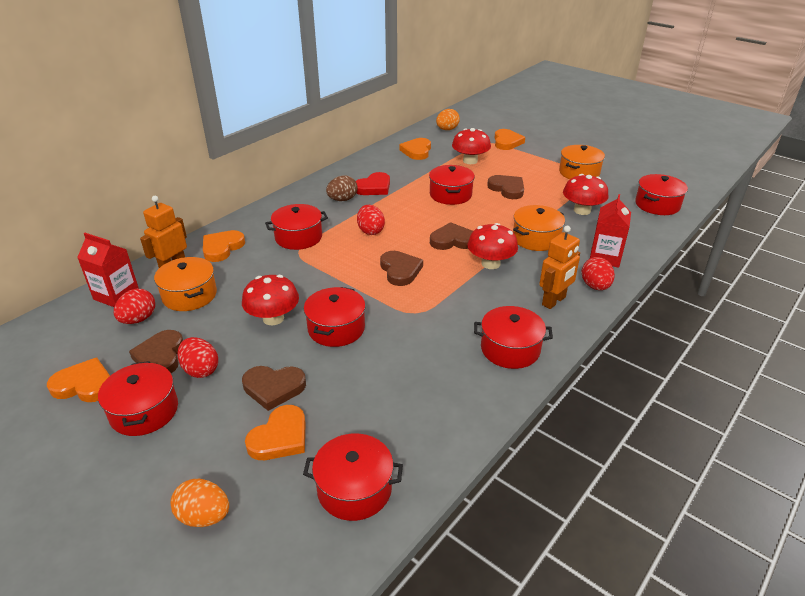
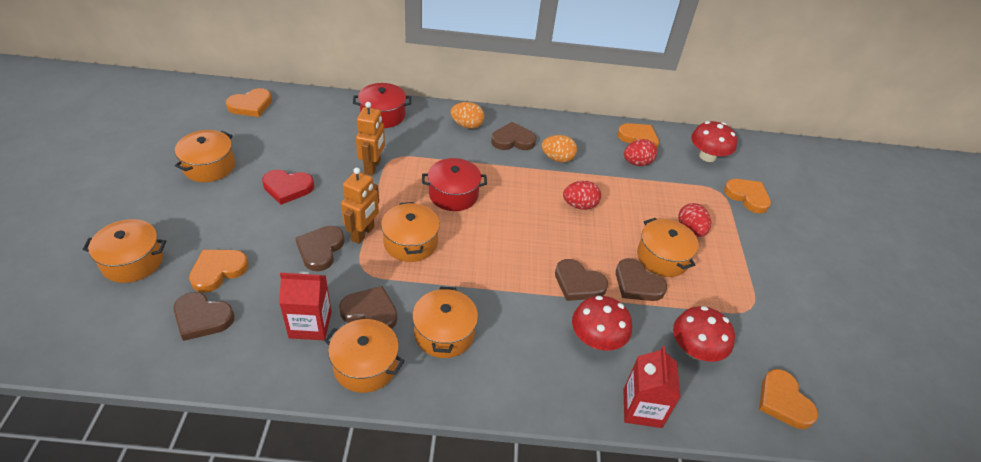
brown egg: [326,175,358,201] = 1 -> none = 0
brown heart: [129,330,183,373] [242,366,306,411] [380,251,423,286] [430,222,473,250] [487,175,524,199] = 5 -> [174,292,234,341] [295,226,345,271] [339,286,397,329] [491,122,536,150] [555,259,608,301] [616,258,667,301] = 6
orange pot: [154,257,217,311] [513,205,565,251] [559,145,605,179] = 3 -> [82,219,166,283] [175,130,235,182] [324,319,405,393] [381,202,440,262] [412,287,478,358] [637,218,699,277] = 6
red egg: [114,289,155,324] [177,337,218,378] [357,205,385,235] [582,257,615,290] = 4 -> [563,181,601,210] [624,139,657,166] [678,203,711,237] = 3
red mushroom: [242,275,299,325] [452,128,491,164] [467,223,518,269] [563,174,608,215] = 4 -> [572,296,632,351] [673,306,735,362] [691,121,737,162] = 3
red pot: [98,361,178,436] [265,204,328,250] [303,434,403,521] [304,287,366,347] [429,165,475,205] [474,306,553,369] [635,174,688,215] = 7 -> [353,83,411,128] [422,158,487,211] = 2

